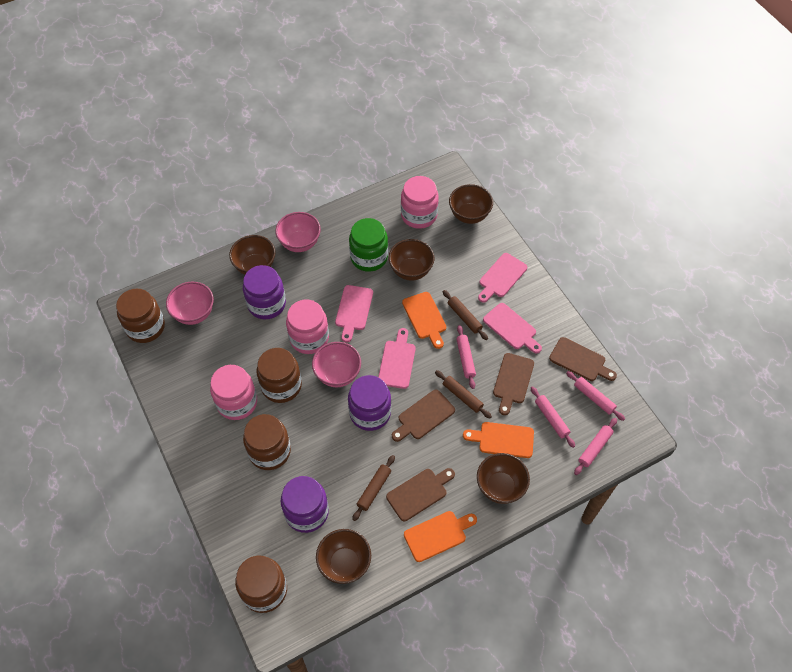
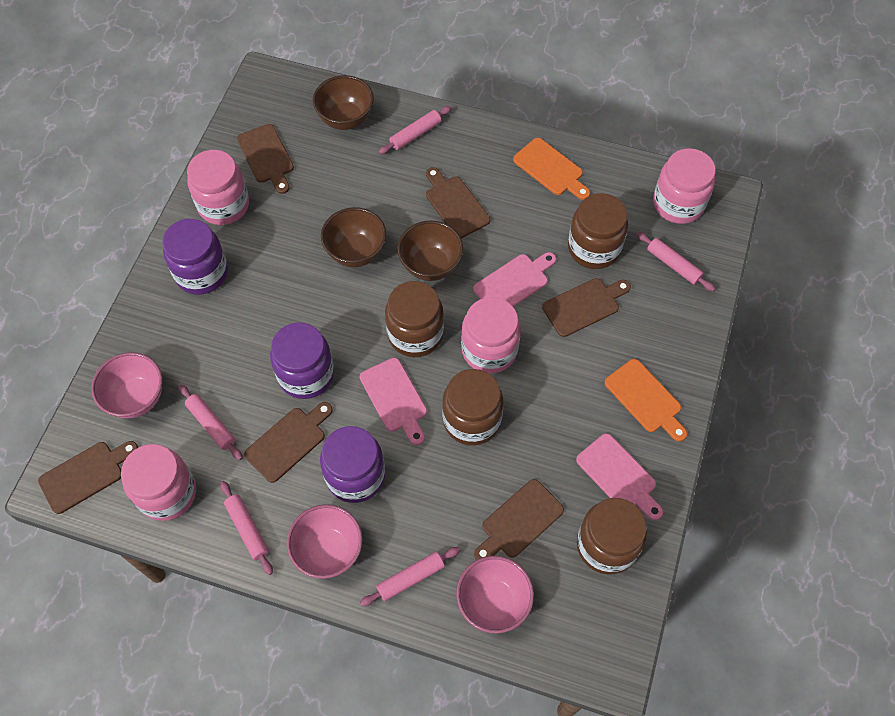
brown bowl: [229,235,275,275] [316,529,371,584] [389,239,434,281] [449,184,493,224] [477,453,530,504] = 5 -> [313,75,374,130] [321,207,386,267] [397,221,463,281] = 3
brown cutting board: [386,468,455,521] [392,390,455,442] [493,353,534,415] [549,337,617,381] = 4 -> [38,441,138,514] [237,124,294,194] [244,402,333,483] [426,167,490,238] [474,479,564,560] [542,278,631,337] = 6
brown rolling pin: [352,455,395,521] [435,370,492,418] [443,290,488,340] = 3 -> none = 0
green jar: [349,218,388,272] = 1 -> none = 0
orange cutting board: [402,292,446,349] [404,511,477,562] [463,422,534,458] = 3 -> [513,138,590,200] [604,359,687,441] = 2
pink cutting board: [335,285,373,343] [378,328,416,389] [478,253,527,303] [483,303,542,354] = 4 -> [360,358,427,445] [473,252,556,307] [576,433,663,520] = 3
pink jar: [210,365,257,420] [286,300,329,354] [401,176,439,229] = 3 -> [121,444,196,521] [187,150,249,225] [461,297,521,374] [653,148,716,224] = 4
pink rolling pin: [456,325,476,389] [531,386,575,448] [566,371,625,421] [574,418,617,475] = 4 -> [178,385,243,460] [220,481,273,575] [360,547,460,606] [379,106,452,155] [636,232,715,292] = 5

